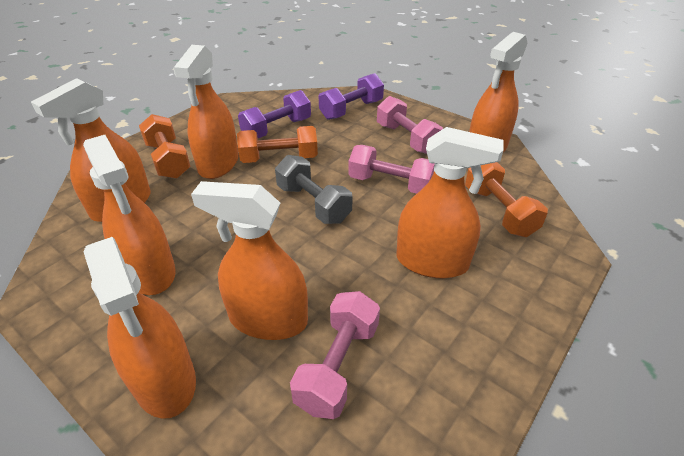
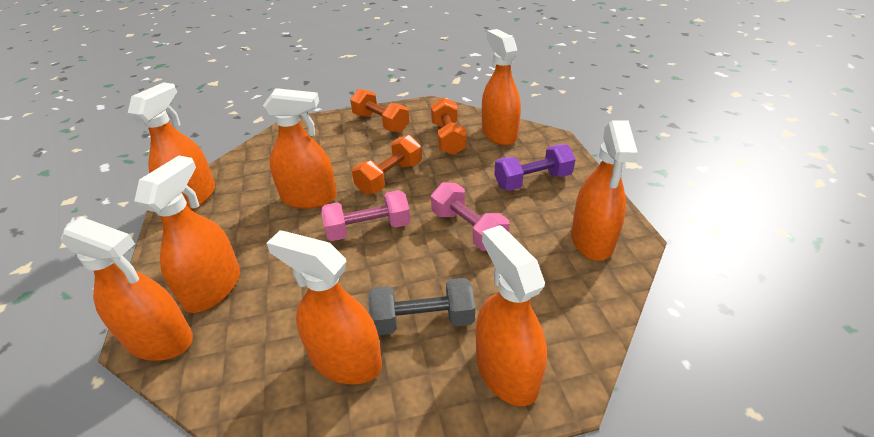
orange spray bottle: [31,78,151,222] [83,135,176,295] [83,237,196,419] [173,45,239,179] [191,181,308,340] [397,127,504,278] [469,32,528,152] = 7 -> [61,217,193,361] [128,82,215,210] [134,156,240,313] [263,88,337,209] [267,230,382,384] [476,225,547,406] [482,29,521,146] [571,120,638,261] = 8
pink dumbbell: [290,291,380,419] [348,145,435,194] [377,96,443,154] = 3 -> [321,190,410,241] [431,182,510,251] = 2
purple dumbbell: [238,90,311,138] [319,73,384,120] = 2 -> [494,145,576,191] = 1

